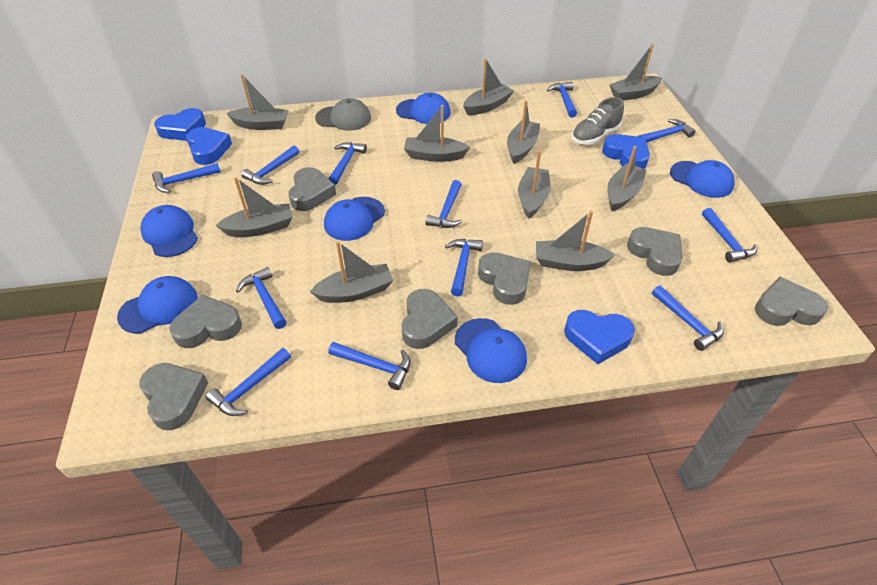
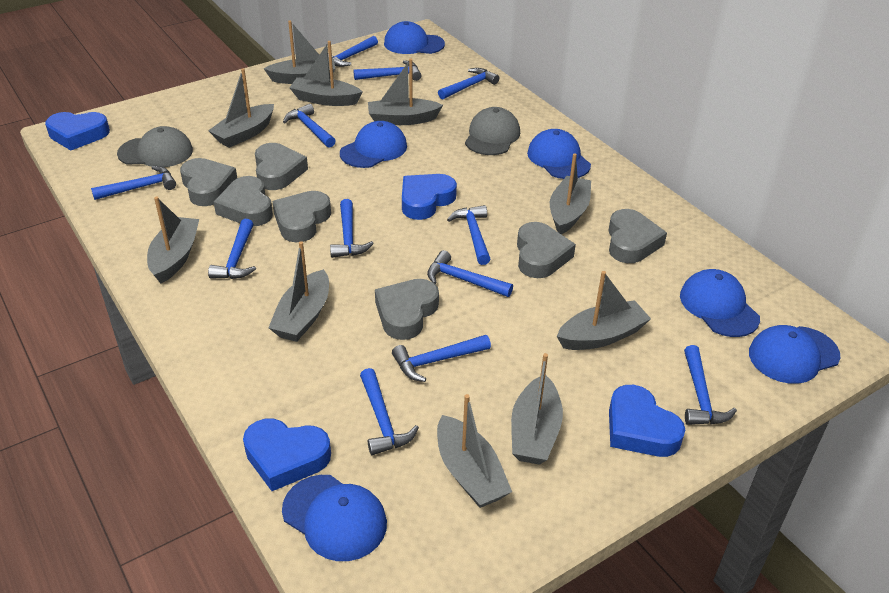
grey cap: [315,98,371,131] = 1 -> [117,126,193,167] [465,107,520,155] = 2
grey shoe: [572,97,624,145] = 1 -> none = 0

